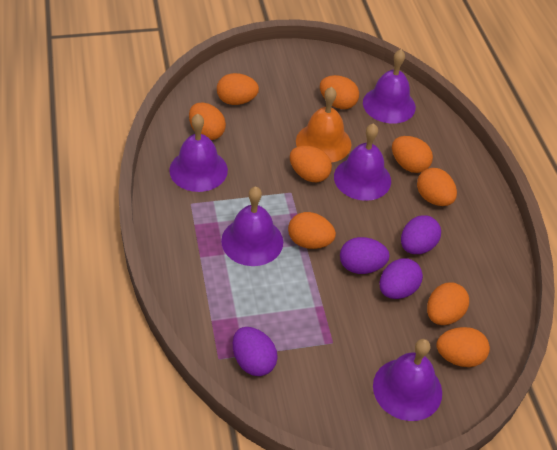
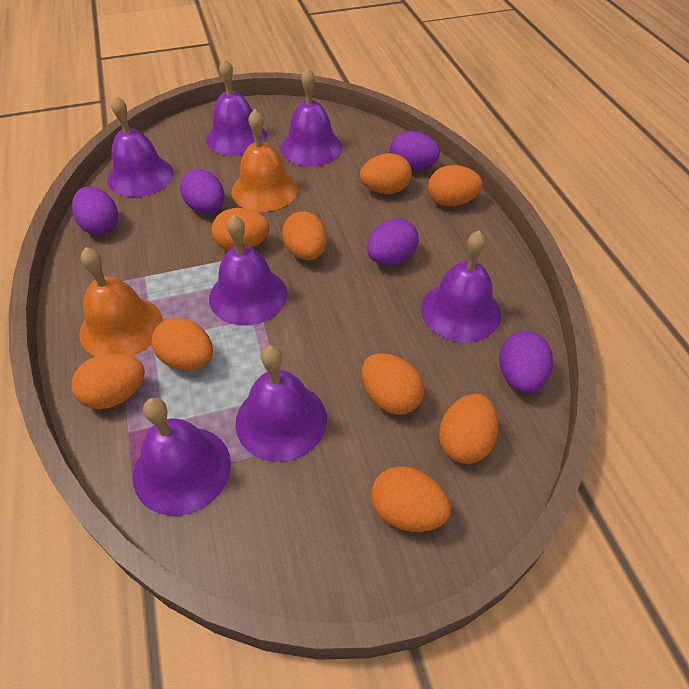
orange bell: [296,87,351,163] = 1 -> [80,247,163,357] [231,109,298,212] = 2
purple bell: [169,114,228,192] [221,186,283,266] [334,123,391,201] [363,49,416,124] [373,339,442,421] = 5 -> [107,95,174,197] [133,398,231,516] [206,58,267,156] [209,215,287,326] [235,345,327,462] [281,67,342,166] [421,230,501,342] = 7
purple egg: [233,327,278,376] [340,237,390,274] [380,258,423,299] [401,215,441,254] = 4 -> [72,186,118,235] [180,169,225,213] [367,218,419,265] [389,131,440,171] [499,331,553,393] = 5

